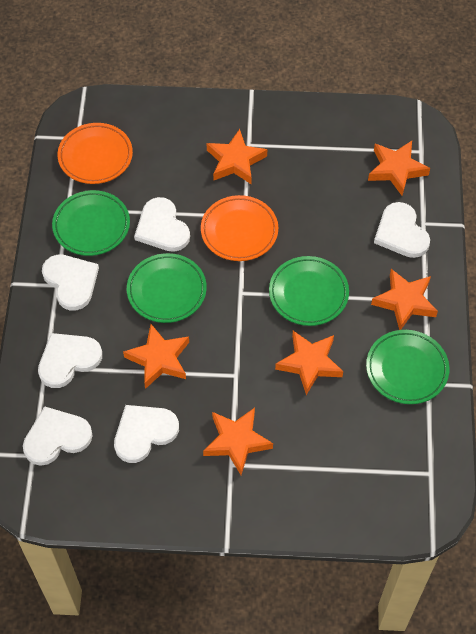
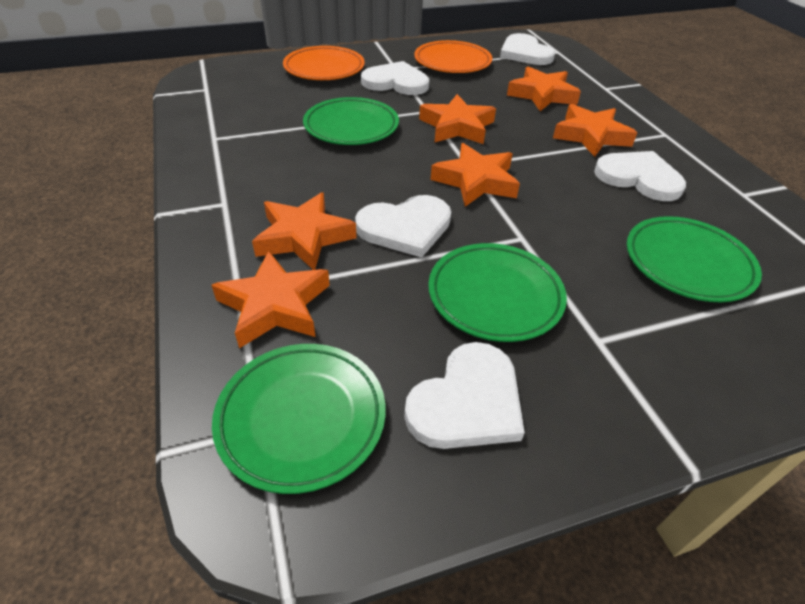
white heart: [23,406,93,466] [38,333,102,388] [42,255,99,311] [114,405,179,463] [134,197,190,252] [374,202,430,258] = 6 -> [355,195,451,258] [361,61,429,95] [404,342,525,449] [500,33,555,65] [594,151,686,201] = 5

